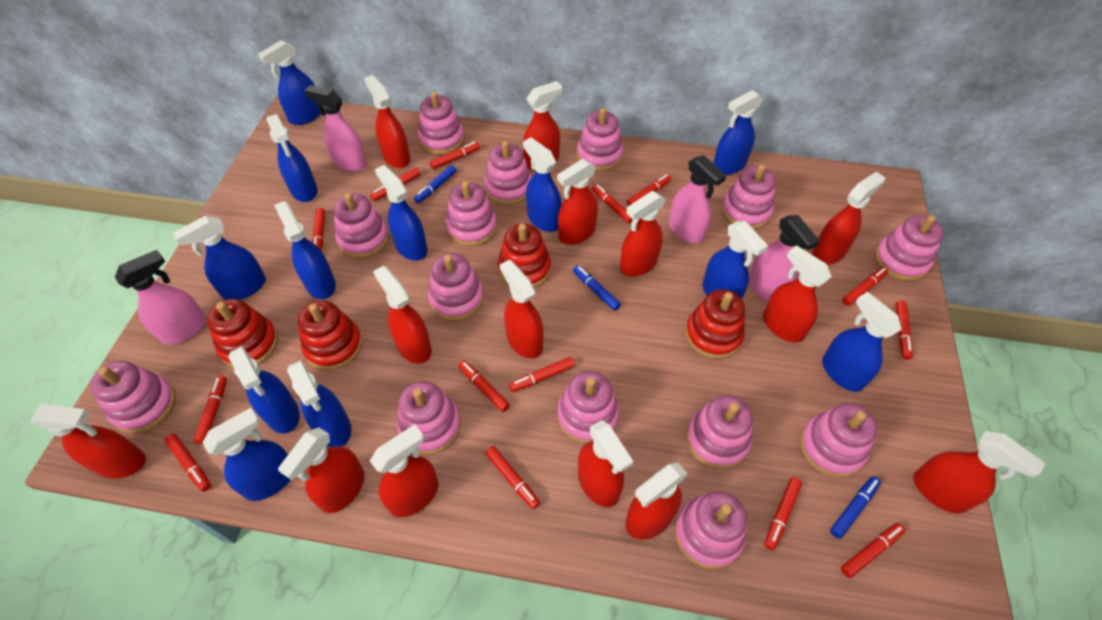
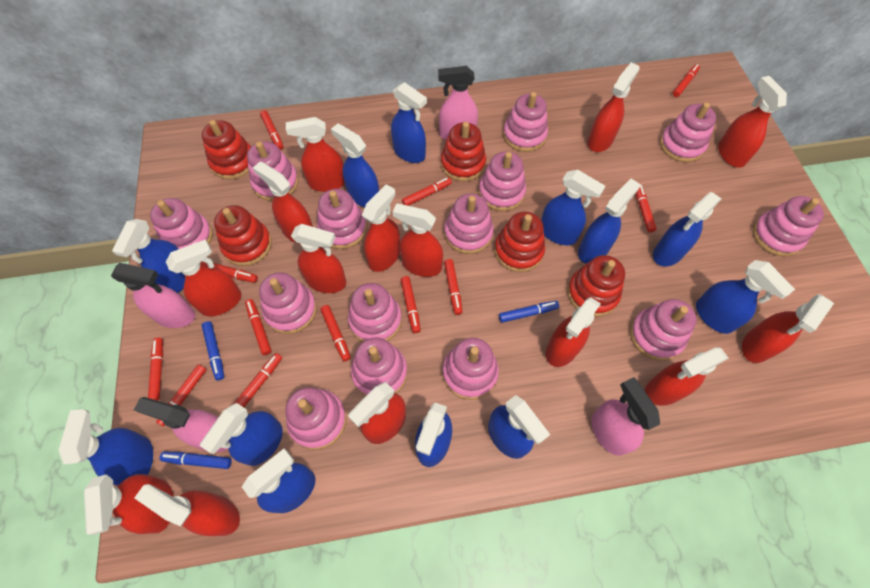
red marker: [164,434,211,492] [193,376,227,444] [312,208,325,250] [370,168,421,201] [430,142,480,169] [458,360,510,412] [485,446,540,509] [509,357,575,392] [592,184,633,224] [627,174,671,206] [764,477,802,551] [841,523,905,578] [842,267,888,306] [895,301,913,360] = 14 -> [148,338,163,401] [156,364,207,426] [200,261,258,283] [234,353,282,407] [245,299,272,355] [260,111,283,150] [320,305,351,362] [401,276,421,333] [402,177,452,206] [444,259,463,315] [635,183,657,233] [673,64,700,97] = 12
red stacking toy: [207,299,278,368] [298,300,362,370] [498,223,551,288] [685,289,745,359] = 4 -> [202,120,251,179] [214,205,272,266] [441,122,486,181] [494,212,545,272] [567,255,625,317] = 5

